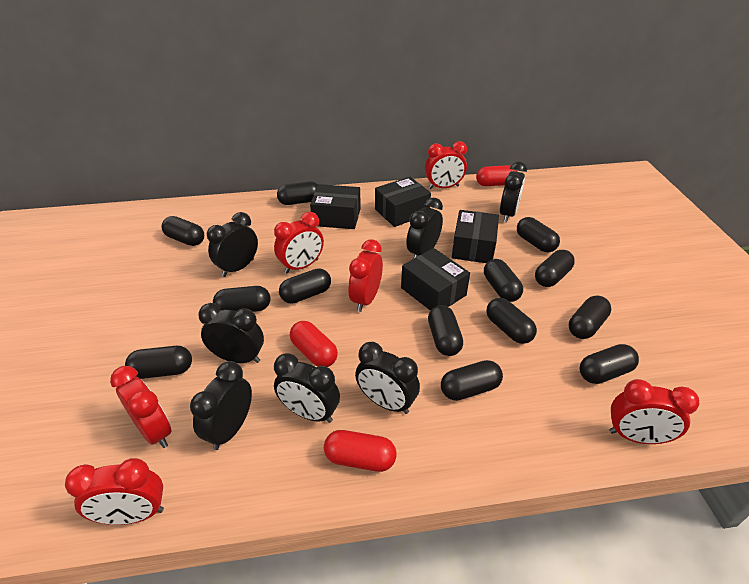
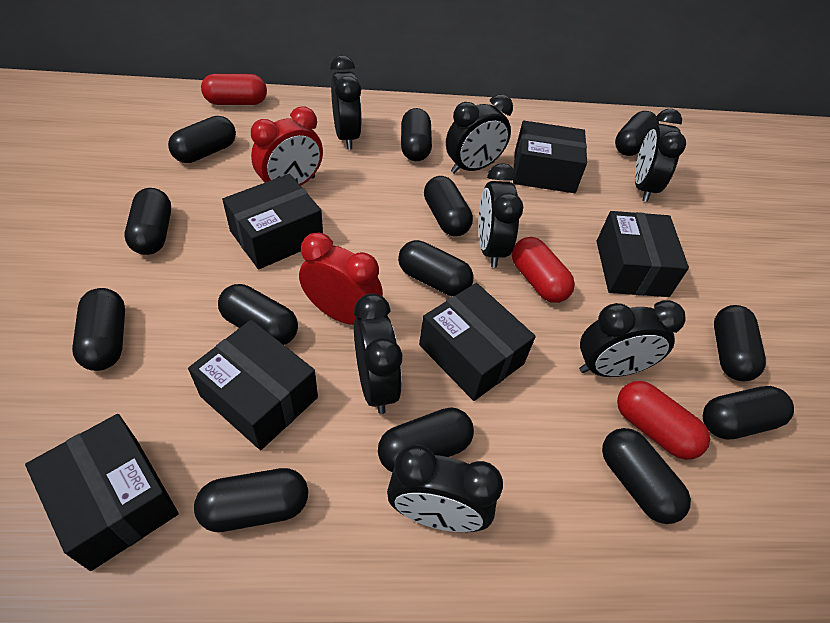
black box: [310,184,361,229] [375,177,431,227] [401,248,470,311] [452,210,499,263] = 4 -> [25,414,179,571] [188,320,318,450] [222,174,323,269] [419,283,536,401] [513,121,587,193] [596,211,689,297] = 6
red clock: [65,458,164,525] [110,366,172,448] [274,212,324,274] [349,239,383,312] [425,141,467,189] [609,379,699,444] = 6 -> [251,106,323,186] [299,233,383,325] = 2

